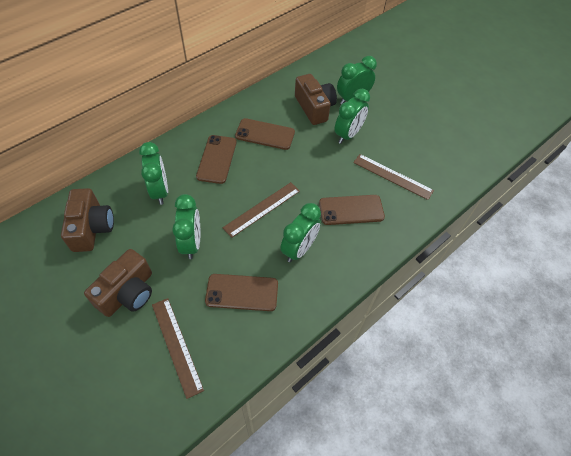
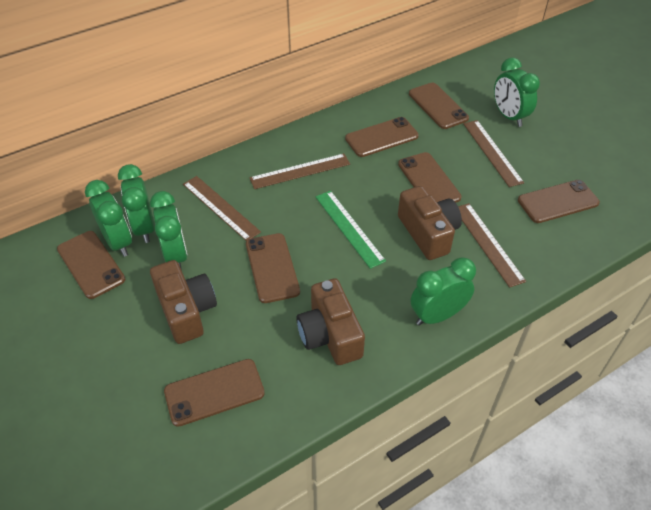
brown phone: [196,135,237,184] [205,274,278,311] [235,118,295,150] [319,195,385,225] = 4 -> [57,231,125,299] [164,359,265,427] [246,233,300,303] [345,117,419,157] [398,152,461,202] [409,83,469,129] [518,180,600,223] = 7
brown ruler: [152,298,204,399] [223,182,300,238] [353,154,434,200] = 3 -> [183,176,261,241] [250,154,350,189] [458,203,526,288] [463,120,524,187] = 4
green ruler: none = 0 -> [316,191,386,269] = 1

